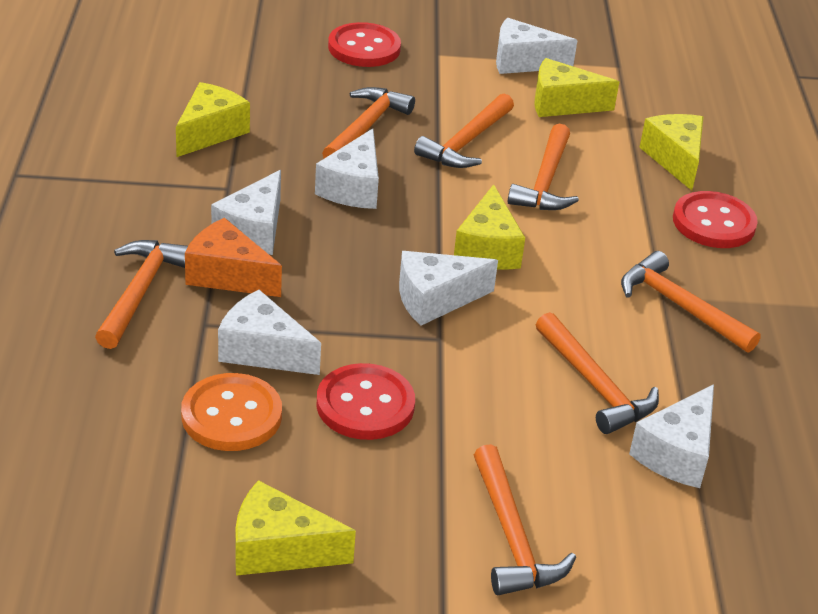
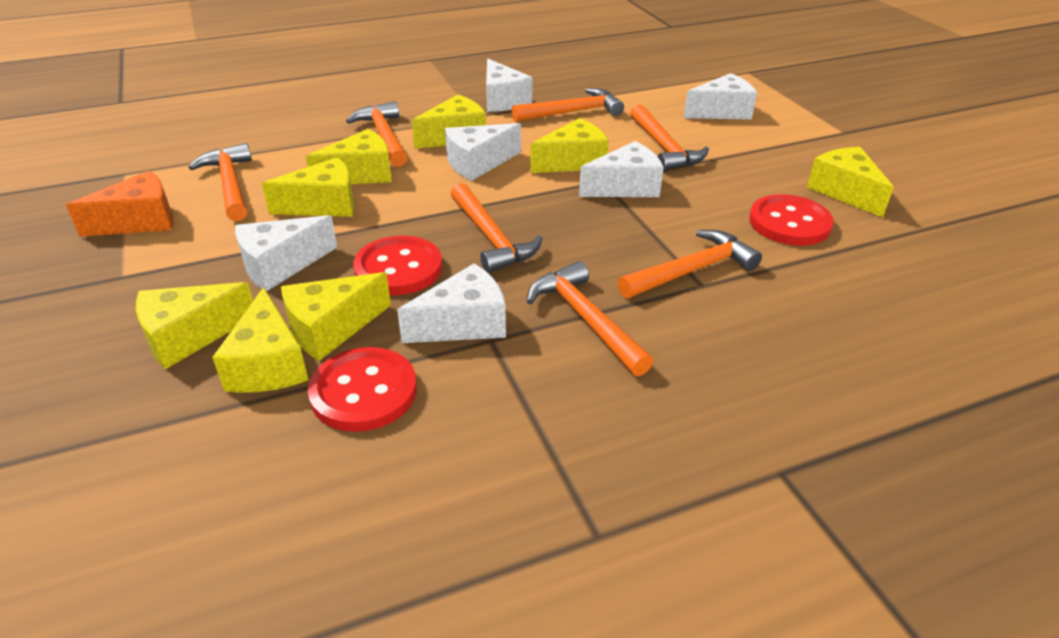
orange button: [181,373,282,451] = 1 -> none = 0
yellow cheese: [176,82,250,157] [235,480,356,576] [454,184,525,270] [534,58,619,117] [639,114,703,191] = 5 -> [136,282,253,369] [212,287,308,393] [262,157,355,217] [281,272,391,361] [306,129,392,184] [412,95,486,149] [530,118,609,173] [807,147,894,218] = 8

